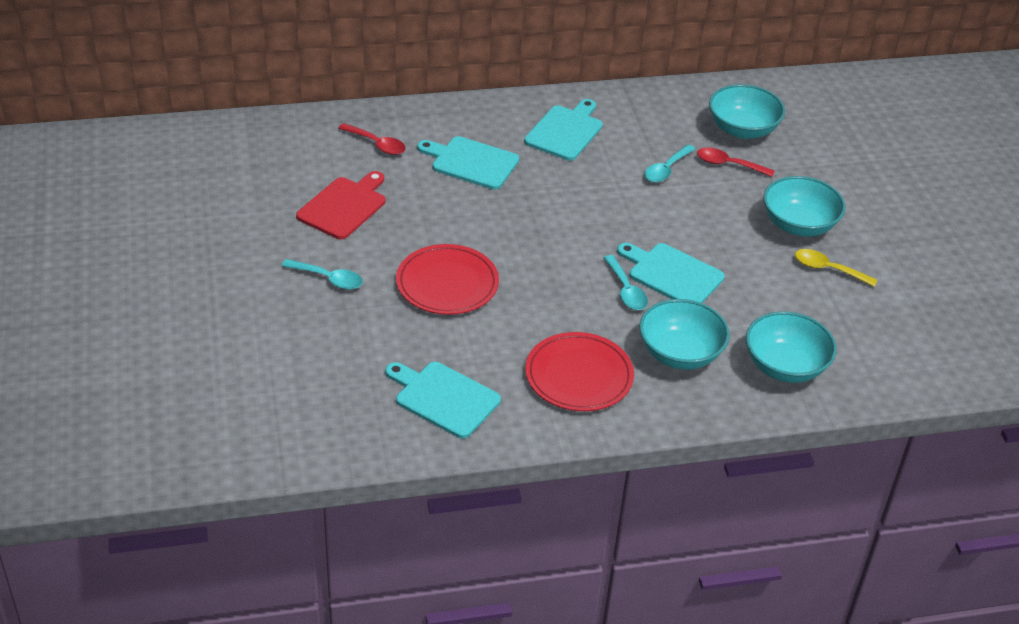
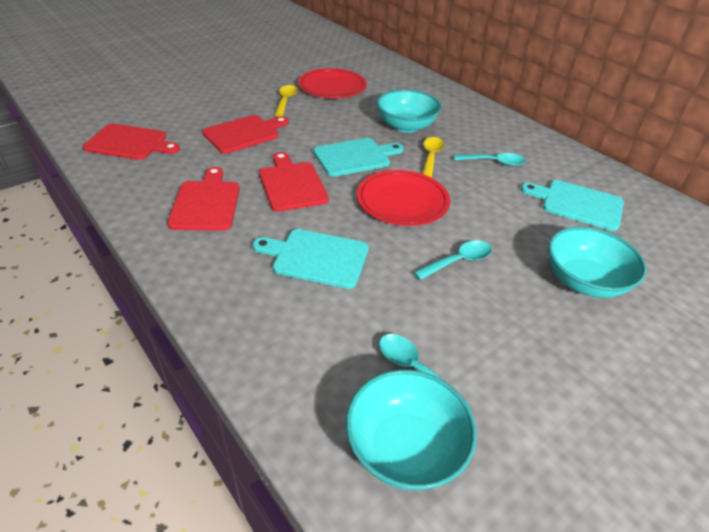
red cutting board: [296,171,386,239] = 1 -> [83,123,180,160] [167,167,240,231] [202,115,289,154] [259,152,329,212] = 4
red spoon: [338,123,406,155] [697,148,775,177] = 2 -> none = 0
turquoise bowl: [639,299,730,370] [709,84,785,139] [746,312,836,383] [764,176,846,237] = 4 -> [346,370,477,490] [377,89,442,133] [548,227,647,298] = 3
turquoise cutting board: [385,362,501,438] [417,136,519,190] [524,99,603,161] [617,243,725,303] = 4 -> [252,229,369,289] [313,138,404,177] [521,180,624,231] = 3
yellow spoon: [795,249,877,287] = 1 -> [275,85,297,117] [423,137,444,178] = 2

